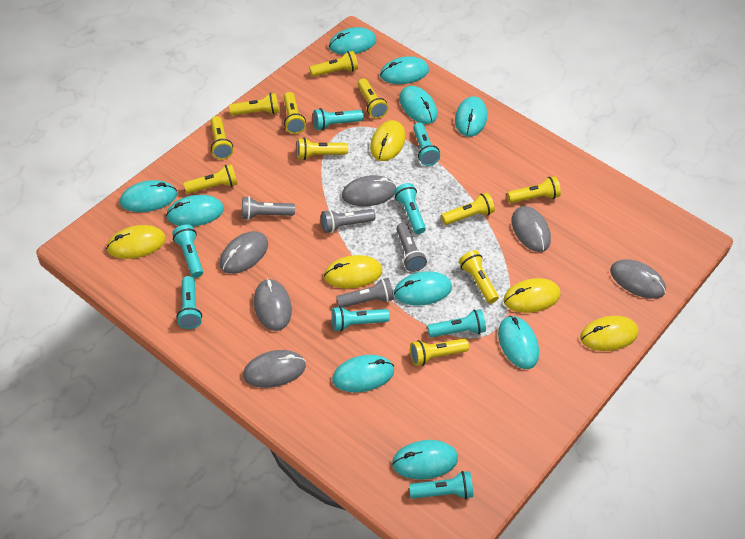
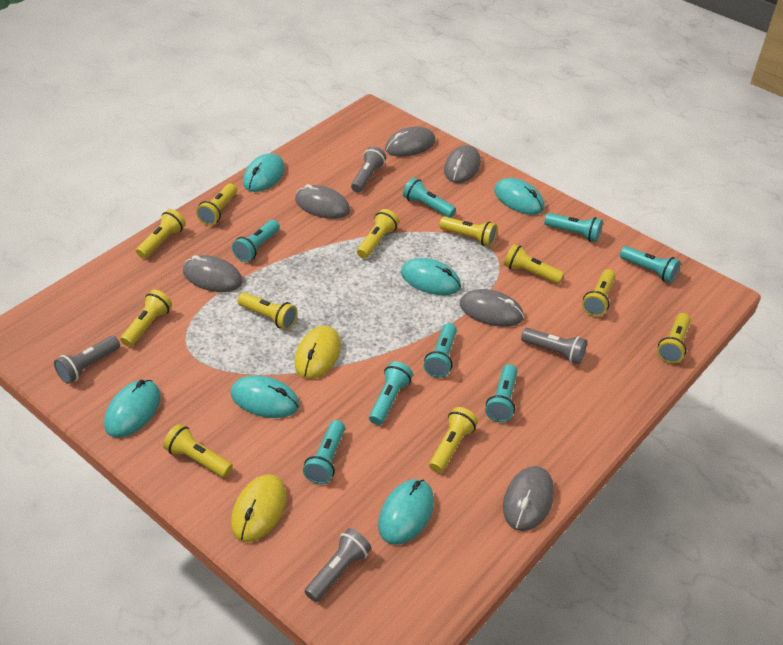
turquoise mouse: [120,180,177,212] [166,195,224,226] [329,27,376,55] [332,355,394,392] [380,56,429,84] [392,440,458,480] [394,271,452,305] [399,86,437,124] [455,96,487,137] [498,316,539,369] = 10 -> [104,380,161,438] [230,375,299,418] [243,153,285,192] [378,479,434,545] [401,258,461,295] [494,178,545,215] = 6
yellow mouse: [106,225,166,259] [324,255,382,289] [370,120,406,161] [503,278,561,313] [580,316,639,351] = 5 -> [231,474,287,542] [294,326,341,379] = 2

